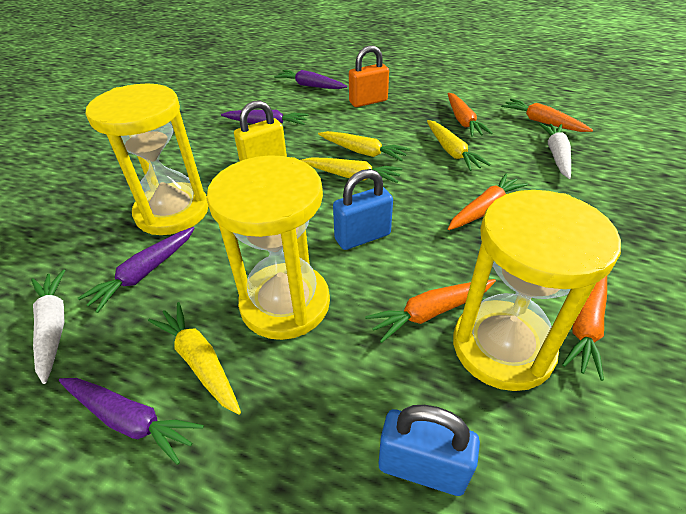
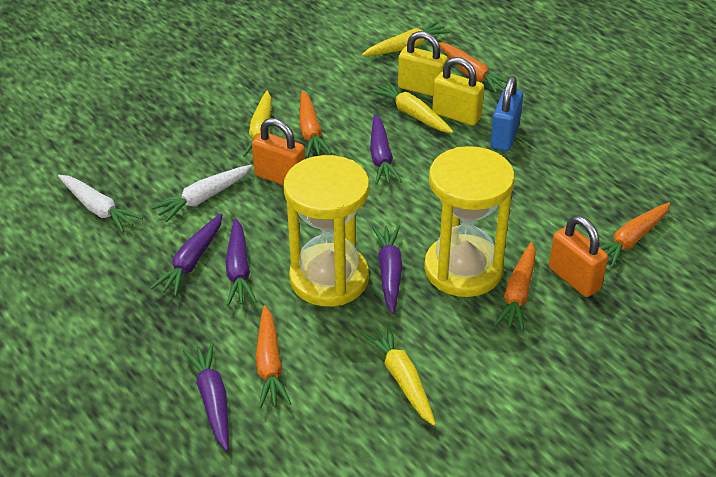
blue padlock: [333,169,393,250] [379,405,480,496] = 2 -> [490,76,523,151] = 1
orange padlock: [349,45,389,107] = 1 -> [252,118,305,185] [549,215,608,297] = 2
purple carrot: [59,378,204,465] [78,227,195,313] [221,110,308,125] [274,70,347,89] = 4 -> [151,213,223,296] [183,343,229,451] [226,218,257,306] [370,114,402,185] [372,225,403,314] = 5
yellow hourglass: [86,83,208,235] [207,155,330,340] [453,190,621,391] = 3 -> [283,155,369,307] [424,146,515,297] = 2
yellow padlock: [234,100,287,161] = 1 -> [398,31,448,96] [432,57,484,125] = 2

